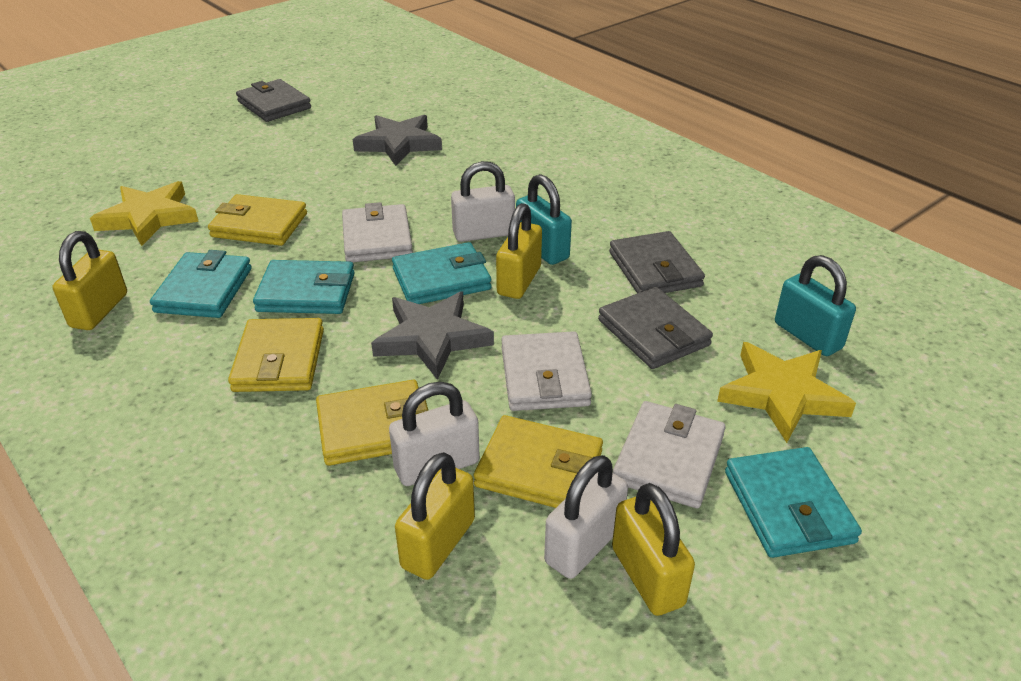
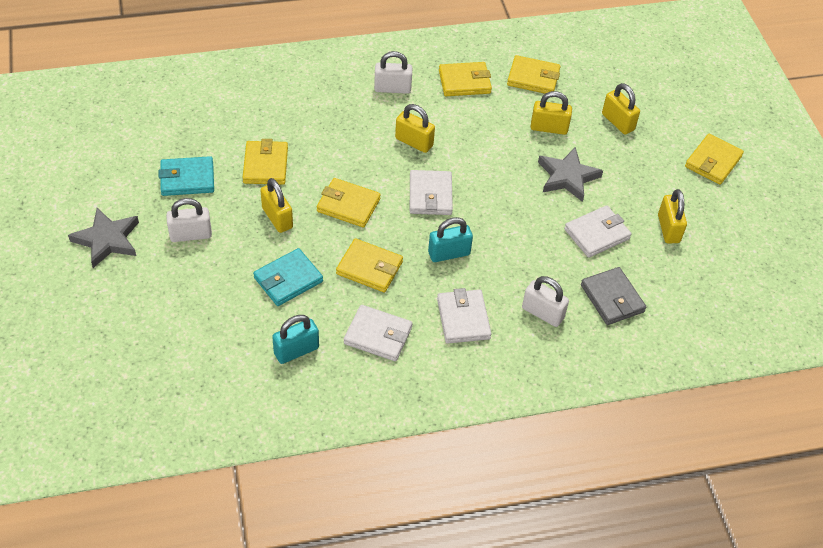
grey wallet: [236,79,311,122] [598,287,713,369] [609,231,705,293] = 3 -> [581,267,646,325] = 1
turquoise wallet: [150,250,251,318] [253,260,355,314] [392,242,492,304] [725,447,862,558] = 4 -> [159,156,214,196] [253,248,323,306] = 2
white wallet: [342,202,413,262] [501,331,592,411] [613,401,726,508] = 3 -> [344,305,413,361] [410,170,453,215] [437,288,492,343] [564,206,631,258] = 4
yellow padlock: [53,231,127,330] [395,452,475,580] [496,203,542,299] [612,483,695,616] = 4 -> [260,178,293,233] [395,104,435,153] [531,91,572,135] [602,83,640,135] [658,189,687,243] = 5
yellow star: [90,181,199,246] [717,342,856,443] = 2 -> none = 0
yellow wallet: [208,194,307,246] [228,318,324,392] [316,380,428,466] [474,415,603,508] = 4 -> [242,139,288,185] [317,178,381,228] [336,238,403,292] [439,62,492,96] [507,55,561,94] [685,134,744,185] = 6

